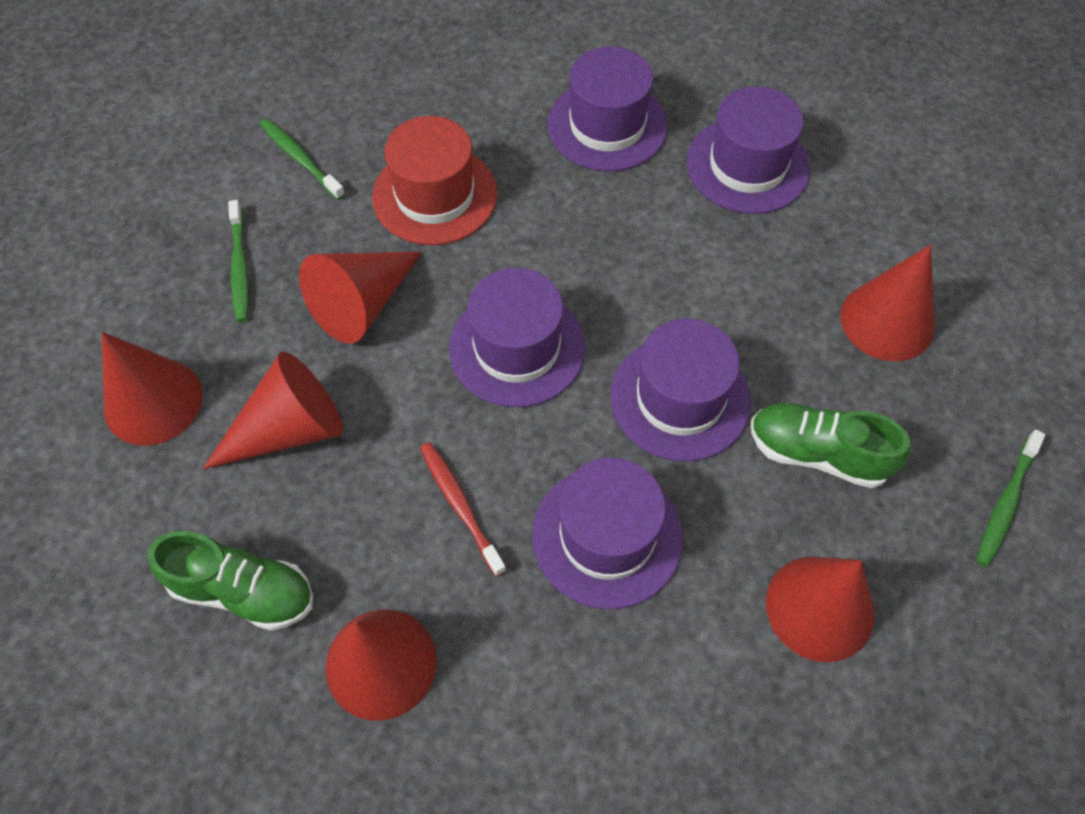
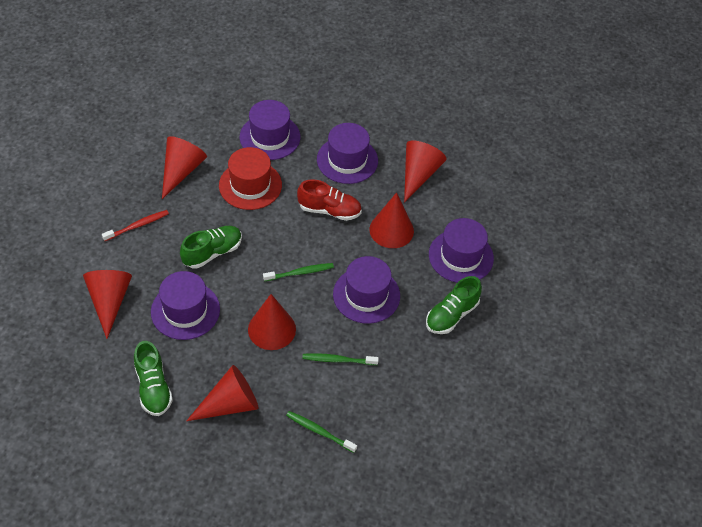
green shoe: [147,531,313,631] [751,403,910,488] = 2 -> [134,341,173,416] [180,226,242,269] [426,276,482,334] = 3
red shoe: none = 0 -> [297,179,362,221] = 1

